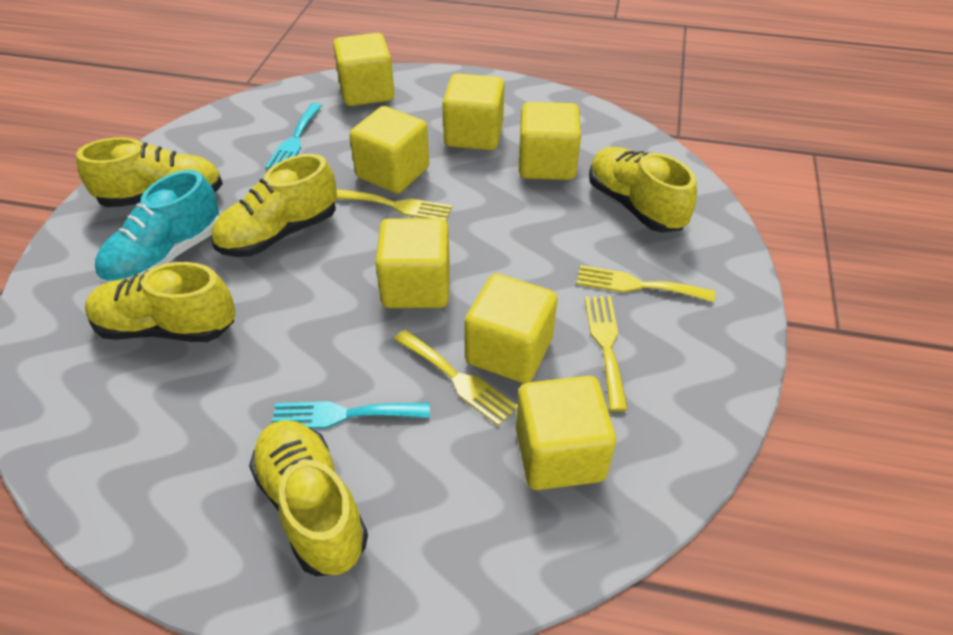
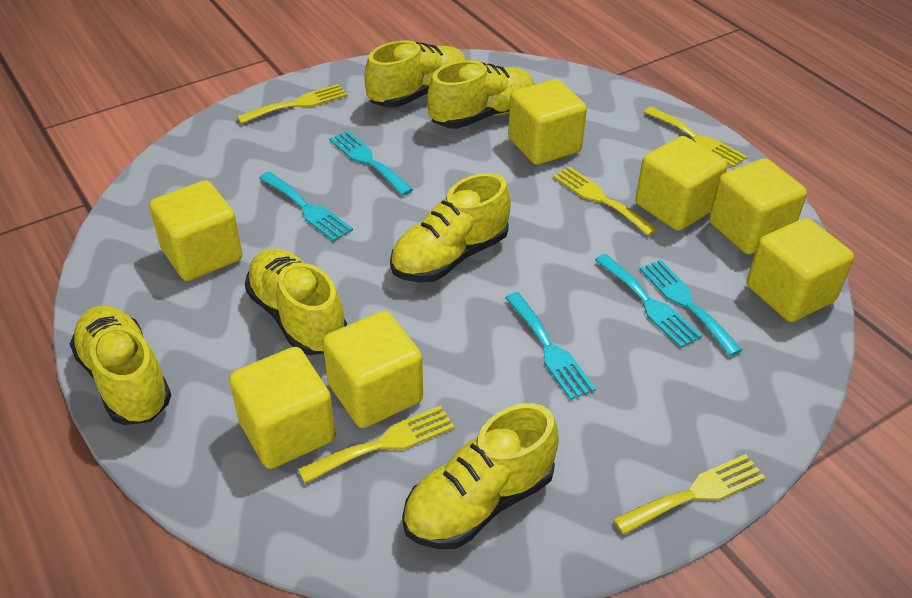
turquoise fork: [265,103,322,169] [272,401,430,429] = 2 -> [259,172,353,241] [329,130,414,196] [505,292,596,400] [595,254,702,348] [640,260,742,356] = 5
turquoise shoe: [95,170,219,285] = 1 -> none = 0
yellow fork: [336,189,452,221] [394,330,517,426] [577,265,715,302] [585,296,628,411] = 4 -> [237,84,347,124] [298,405,454,483] [553,166,658,236] [613,454,765,535] [644,107,747,167] = 5
yellow shoe: [76,137,223,207] [85,262,235,342] [212,154,337,257] [249,420,368,576] [589,147,697,233] = 5 -> [70,306,171,425] [245,249,347,355] [364,40,466,108] [390,173,511,283] [402,403,559,549] [427,60,534,129] = 6

